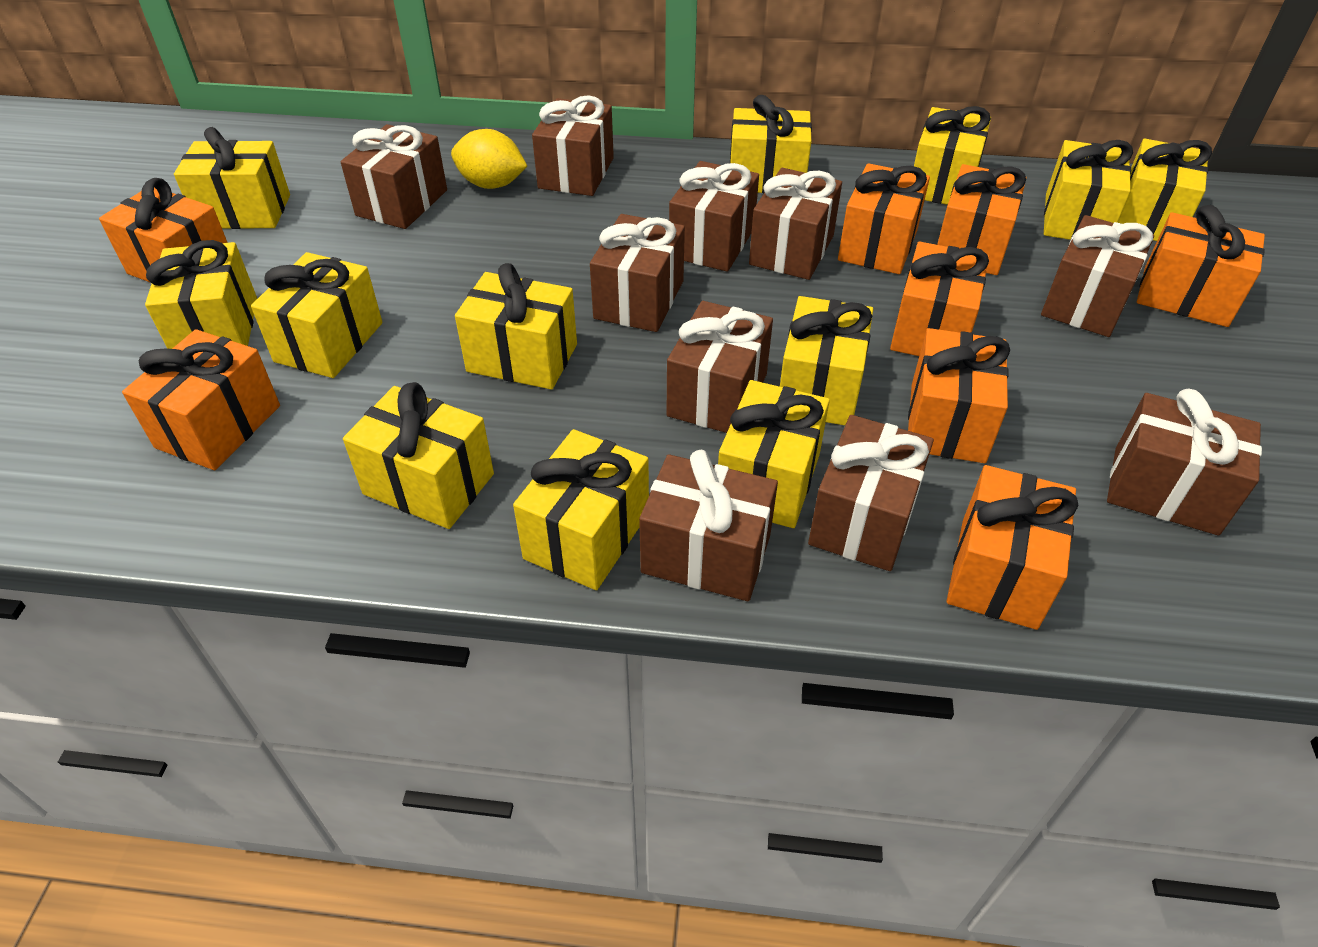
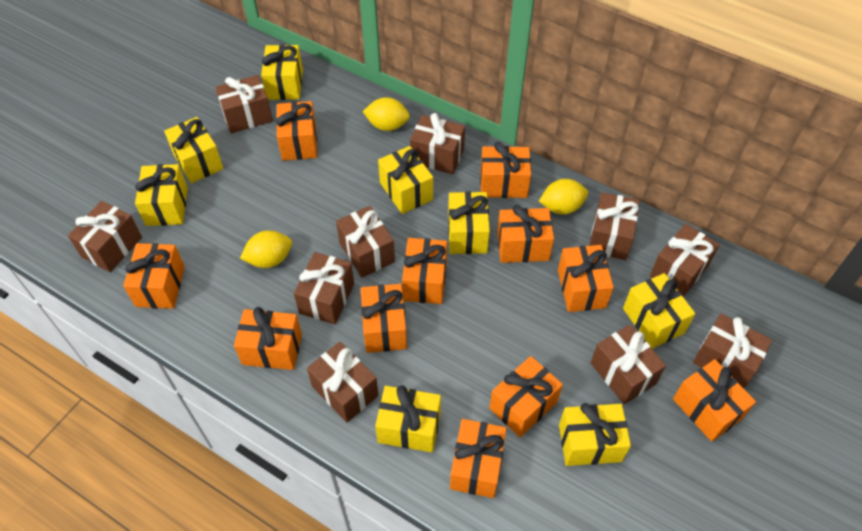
orange gift: [99,178,228,283] [122,329,280,470] [838,163,930,274] [890,242,989,356] [908,328,1010,463] [937,164,1026,275] [946,465,1078,630] [1137,205,1265,327] = 8 -> [123,243,185,309] [234,307,302,370] [276,101,317,161] [361,284,407,353] [402,238,447,304] [450,419,507,498] [480,142,531,198] [489,356,563,437] [497,205,554,263] [558,245,614,312] [673,359,756,442] = 11
yellow gift: [145,240,257,349] [174,127,290,229] [251,252,383,378] [343,382,494,529] [455,263,577,390] [513,429,649,590] [718,380,830,528] [730,95,812,193] [780,296,873,425] [914,106,991,205] [1044,140,1133,240] [1118,138,1212,241] = 12 -> [135,164,188,226] [164,117,224,183] [261,45,303,100] [375,385,441,452] [378,146,433,214] [448,192,490,254] [559,403,631,466] [623,273,695,349] = 8
yellow lemon: [451,129,527,189] = 1 -> [240,230,292,268] [363,97,410,131] [539,179,588,214] = 3

